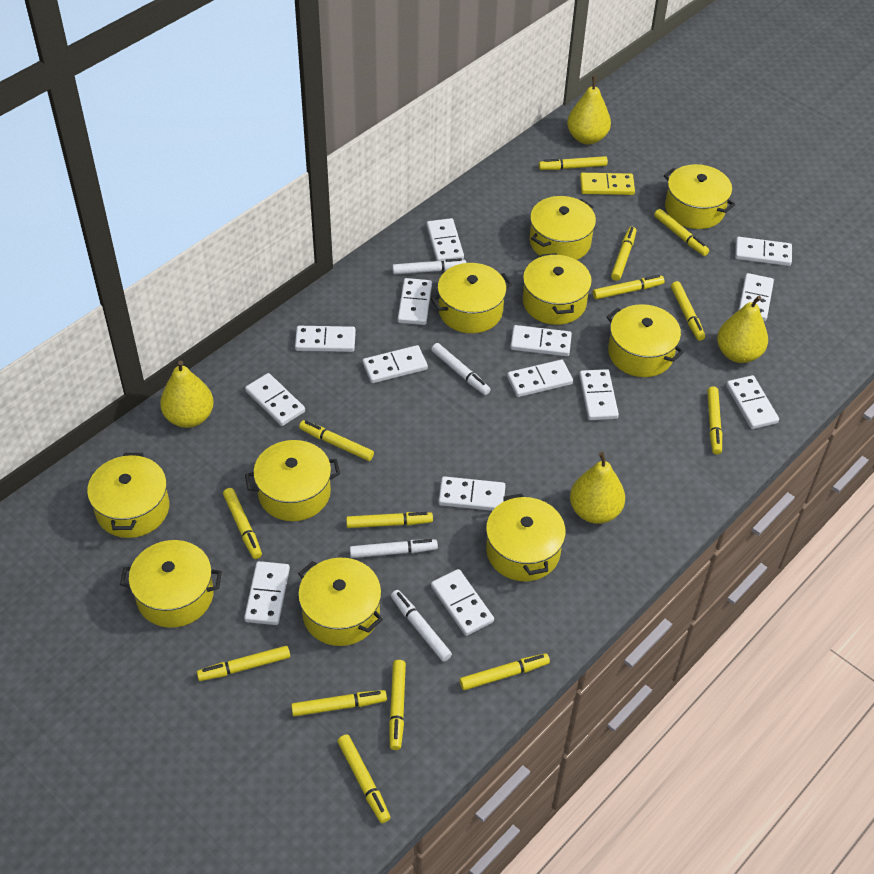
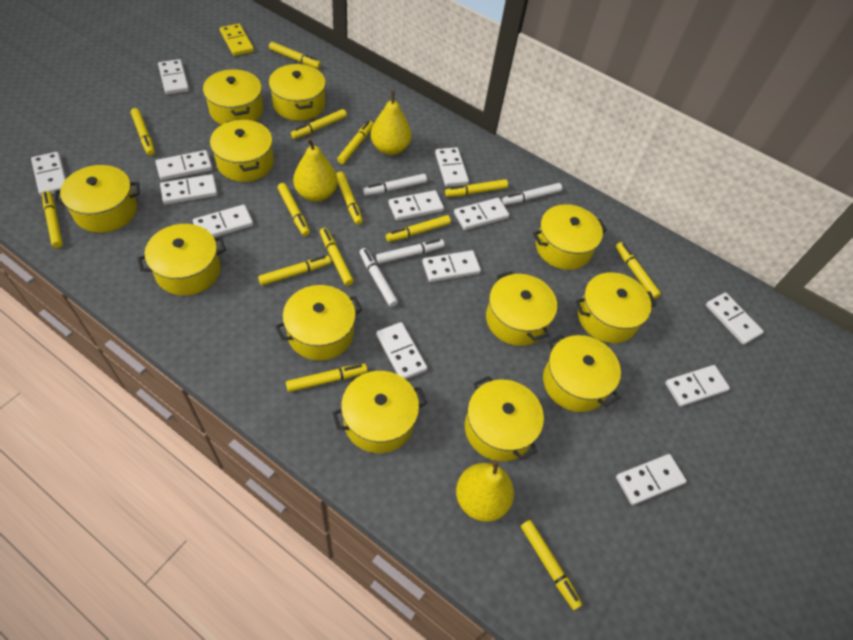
white domino: [244,561,290,625] [245,373,305,426] [295,326,356,352] [363,345,428,383] [398,278,432,325] [427,218,464,261] [431,569,494,636] [438,476,506,511] [507,360,573,397] [510,325,572,356] [579,369,619,420] [726,375,779,429] [735,237,792,266] [738,273,774,321] = 14 -> [31,152,66,196] [155,150,213,181] [158,59,189,95] [160,174,218,204] [193,204,253,238] [376,322,428,379] [389,190,444,221] [422,250,481,282] [435,147,469,187] [454,198,509,230] [616,454,687,505] [665,365,730,407] [706,292,764,345] = 13
yellow pear: [160,360,214,428] [567,76,611,144] [570,452,625,524] [717,295,768,363] = 4 -> [293,138,338,202] [371,90,411,155] [456,460,514,522] = 3
yellow pot: [87,453,169,538] [120,540,222,628] [245,440,340,521] [298,558,383,646] [431,263,512,333] [486,493,566,581] [523,253,592,325] [530,196,596,260] [607,304,684,377] [664,164,735,229] = 10 -> [54,165,139,233] [137,224,226,296] [203,69,263,125] [210,119,274,182] [269,64,326,121] [275,285,363,361] [332,371,427,453] [465,376,544,461] [486,271,557,346] [533,204,607,270] [543,334,621,412] [576,272,657,343] = 12

